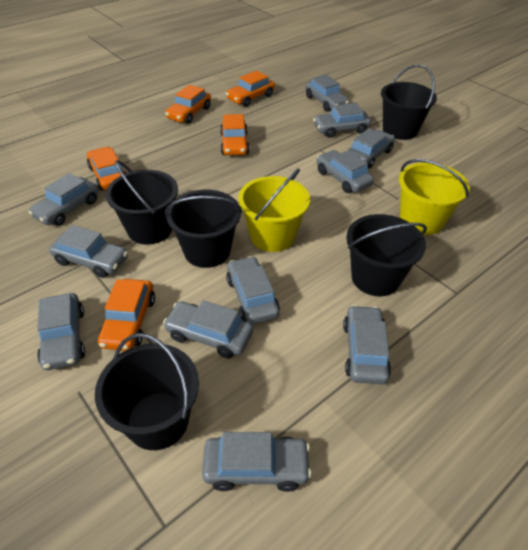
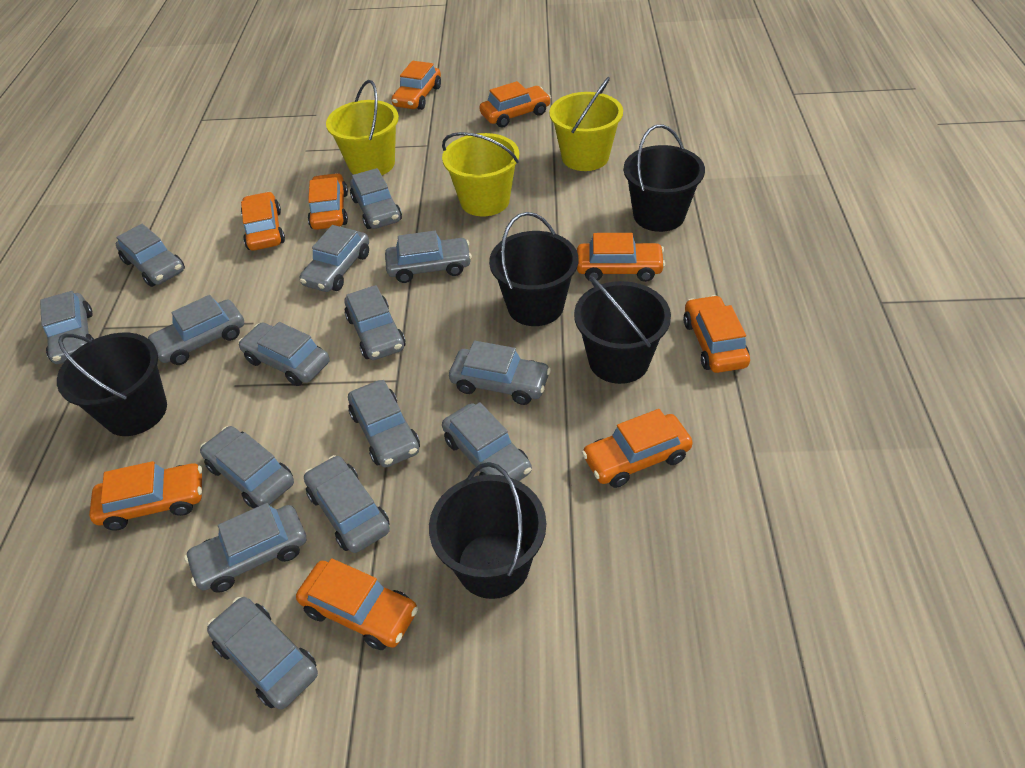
grey car: [28,173,99,226] [37,293,85,370] [49,225,128,278] [163,300,253,359] [202,432,312,492] [226,256,280,324] [305,74,349,112] [313,103,371,138] [316,150,374,193] [343,305,391,384] [349,128,395,169] = 11 -> [40,291,94,364] [116,224,185,287] [148,295,244,365] [184,503,306,593] [200,426,294,509] [207,597,318,709] [238,322,330,386] [300,225,369,292] [304,455,390,553] [344,285,406,360] [348,380,420,467] [350,168,402,229] [385,231,472,283] [442,402,532,481] [449,341,551,405] = 15
orange car: [87,147,126,191] [98,279,155,351] [165,85,211,124] [220,114,250,155] [226,71,275,107] = 5 -> [89,461,202,531] [241,192,285,251] [296,558,418,650] [308,173,348,230] [392,61,441,110] [479,81,551,127] [577,233,665,282] [582,409,693,488] [683,295,750,373] = 9
yellow bucket: [238,168,310,252] [399,159,470,235] = 2 -> [326,80,399,175] [442,132,519,216] [549,77,623,171] = 3

